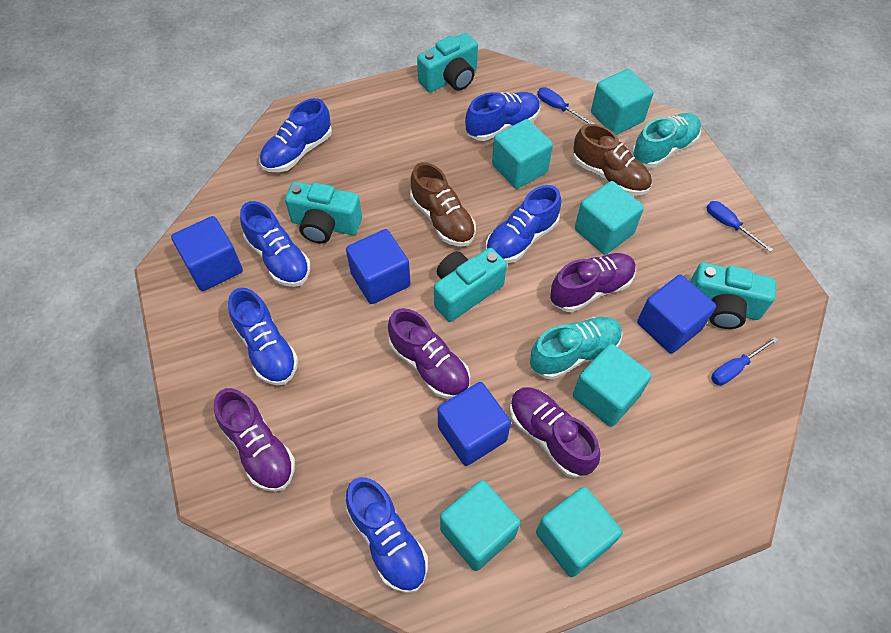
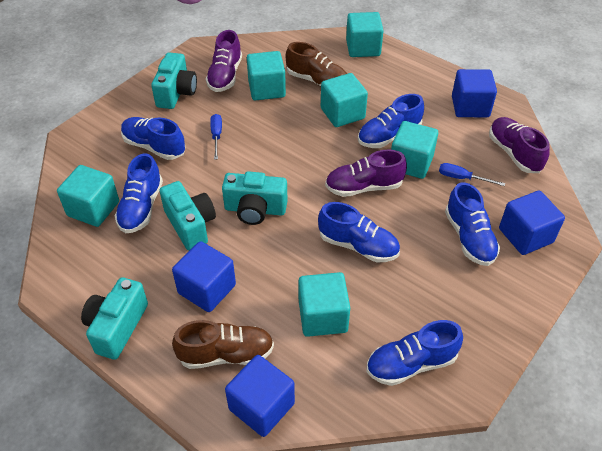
blue screwdriver: [537,87,594,124] [706,201,773,252] [711,337,778,385] = 3 -> [210,114,222,160] [439,163,505,186] = 2
purple shoe: [214,388,295,492] [388,308,470,399] [510,387,600,478] [550,253,636,312] = 4 -> [206,30,242,92] [325,150,407,197] [489,117,550,173] = 3
turquoise shoe: [530,317,622,380] [632,113,701,168] = 2 -> none = 0

